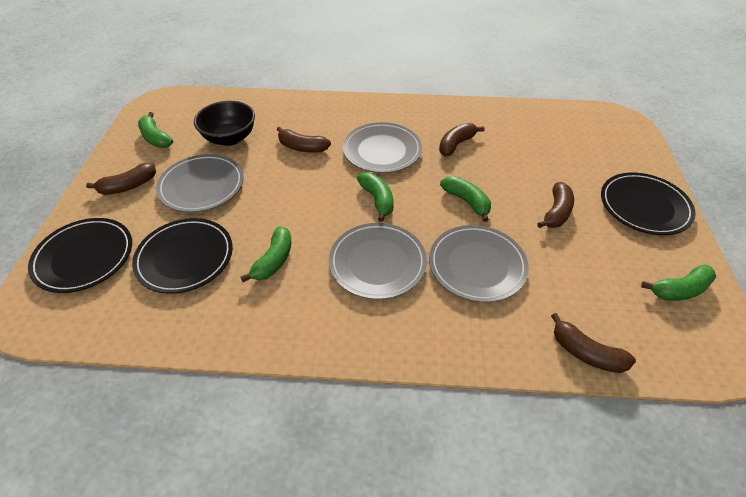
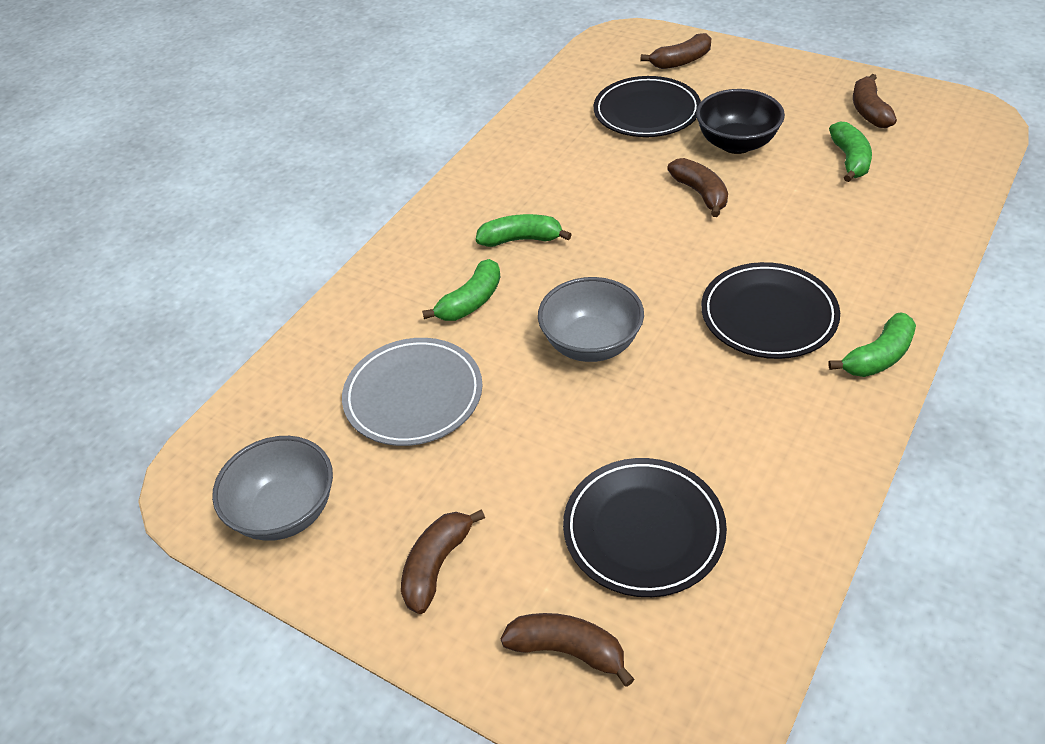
green banana: [138,112,173,148] [240,226,291,282] [357,172,394,222] [440,176,491,222] [641,264,716,301] = 5 -> [422,259,501,321] [476,214,572,247] [828,313,916,377] [829,122,872,182] = 4
grey bowl: none = 0 -> [212,436,333,541] [538,277,644,362] = 2
grey plate: [156,154,244,212] [329,223,427,300] [343,122,422,173] [429,225,529,302] = 4 -> [342,338,483,446] = 1

